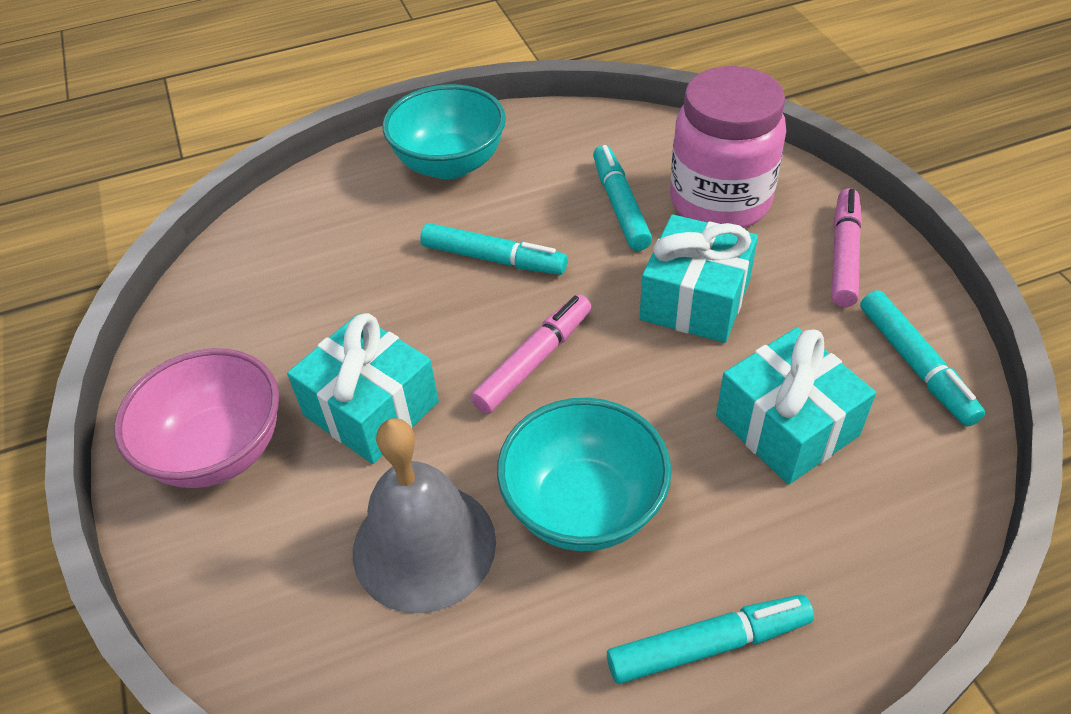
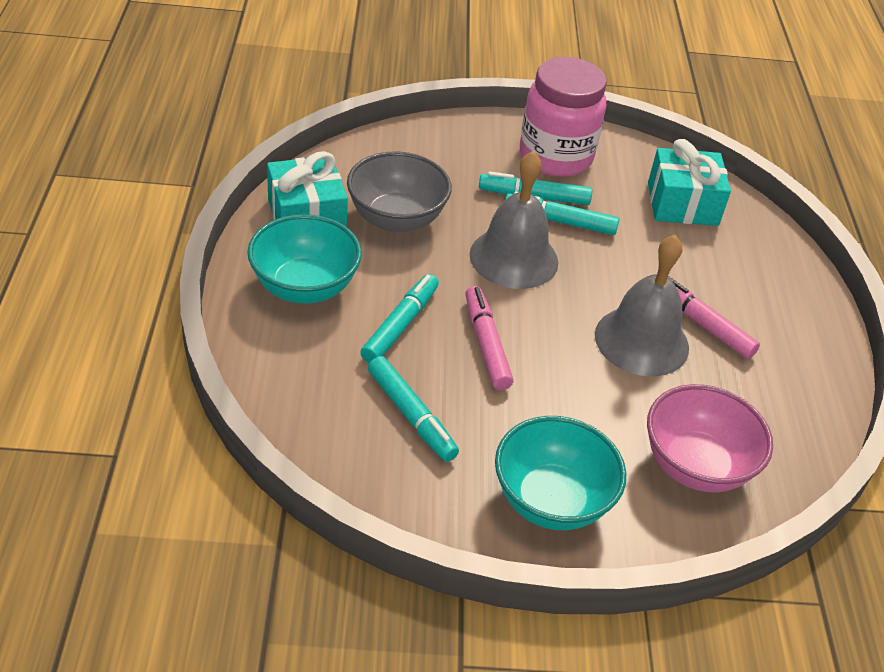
grey bell: [353,418,496,613] = 1 -> [470,151,558,289] [595,235,689,376] = 2
grey bowl: none = 0 -> [347,151,452,233] = 1
turquoise gift: [287,313,439,464] [639,215,758,343] [716,327,876,484] = 3 -> [267,151,348,227] [648,139,731,226] = 2

